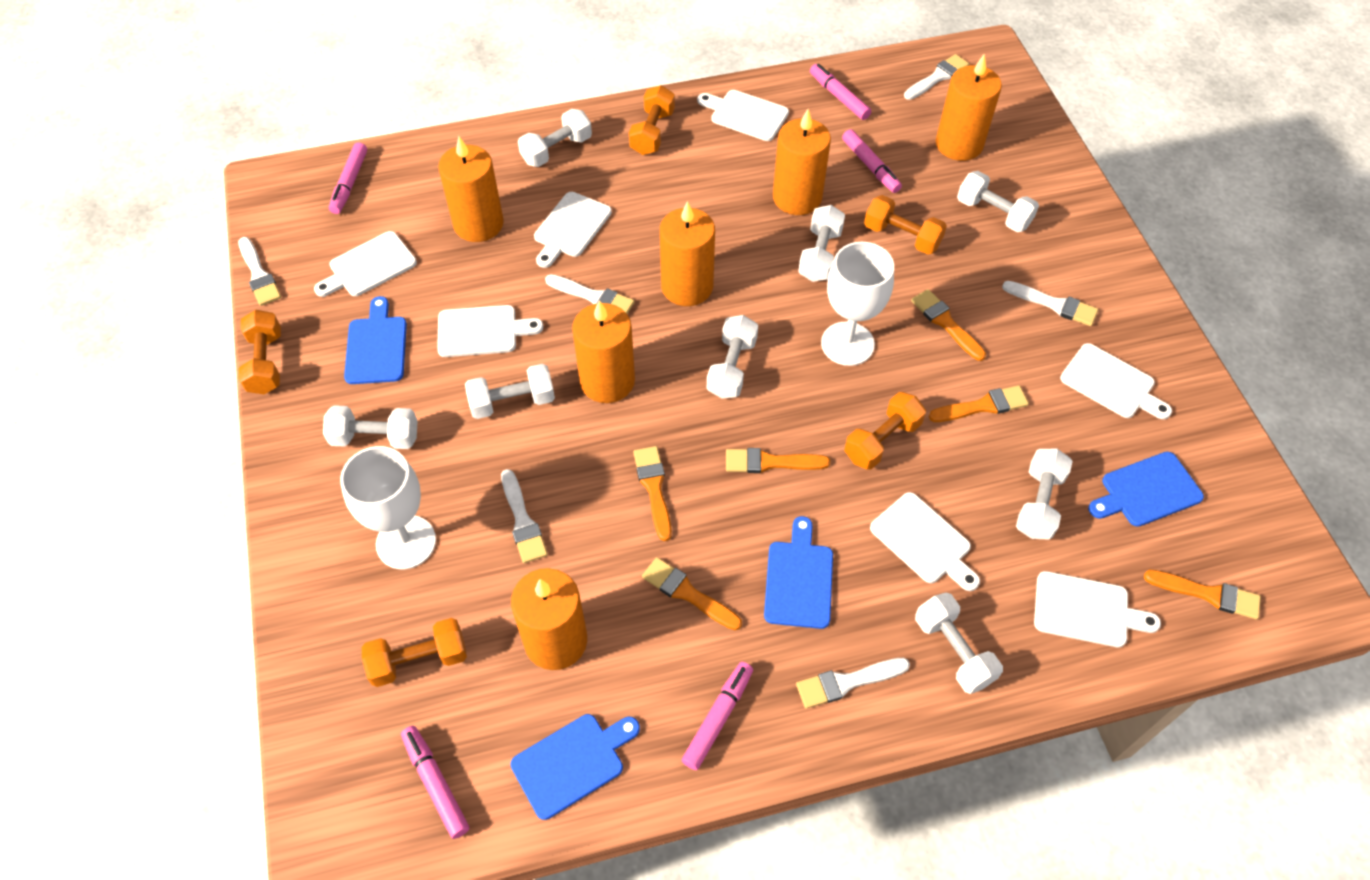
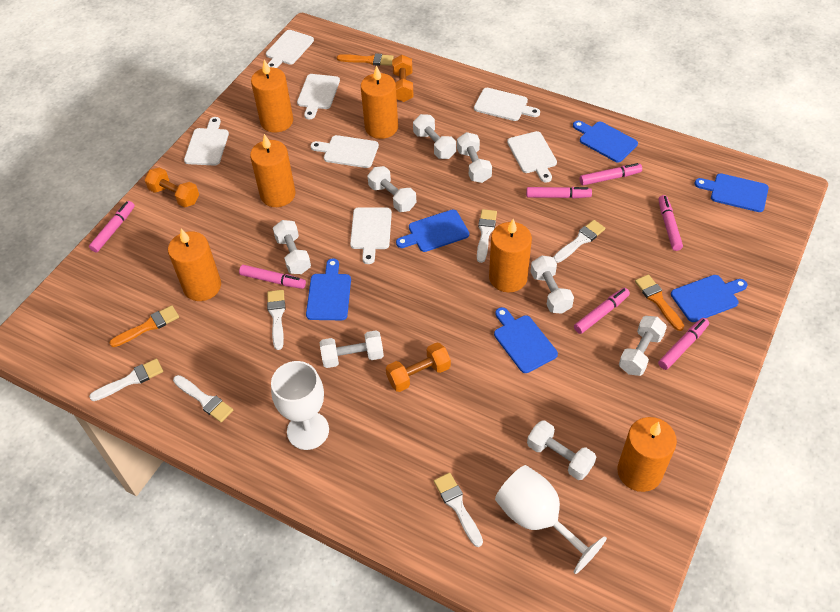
blue cutting board: [344,296,407,384] [511,714,640,820] [764,516,833,629] [1088,452,1204,527] = 4 -> [306,258,351,320] [396,210,469,252] [494,307,558,373] [573,121,638,163] [671,275,747,322] [695,173,769,212] = 6
orange brush: [633,446,672,541] [642,557,742,630] [726,448,830,473] [911,289,986,361] [929,385,1029,422] [1144,570,1261,619] = 6 -> [109,305,179,347] [337,53,394,66] [635,275,684,331] = 3
orange dumbbell: [238,310,281,394] [362,618,467,687] [629,85,675,155] [844,392,926,470] [864,195,947,254] = 5 -> [144,167,199,207] [386,342,451,392] [392,55,414,102] = 3
pink marker: [329,142,367,214] [401,726,469,839] [681,662,753,770] [810,64,871,120] [842,129,902,193] = 5 -> [89,201,135,252] [239,265,306,289] [526,187,592,199] [574,288,630,334] [580,163,642,186] [658,195,683,251] [658,318,709,370] = 7

